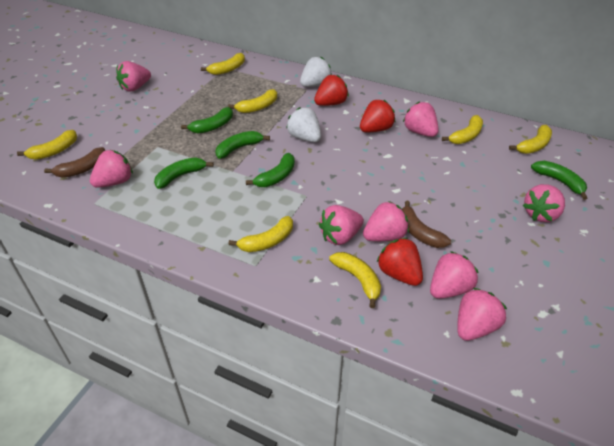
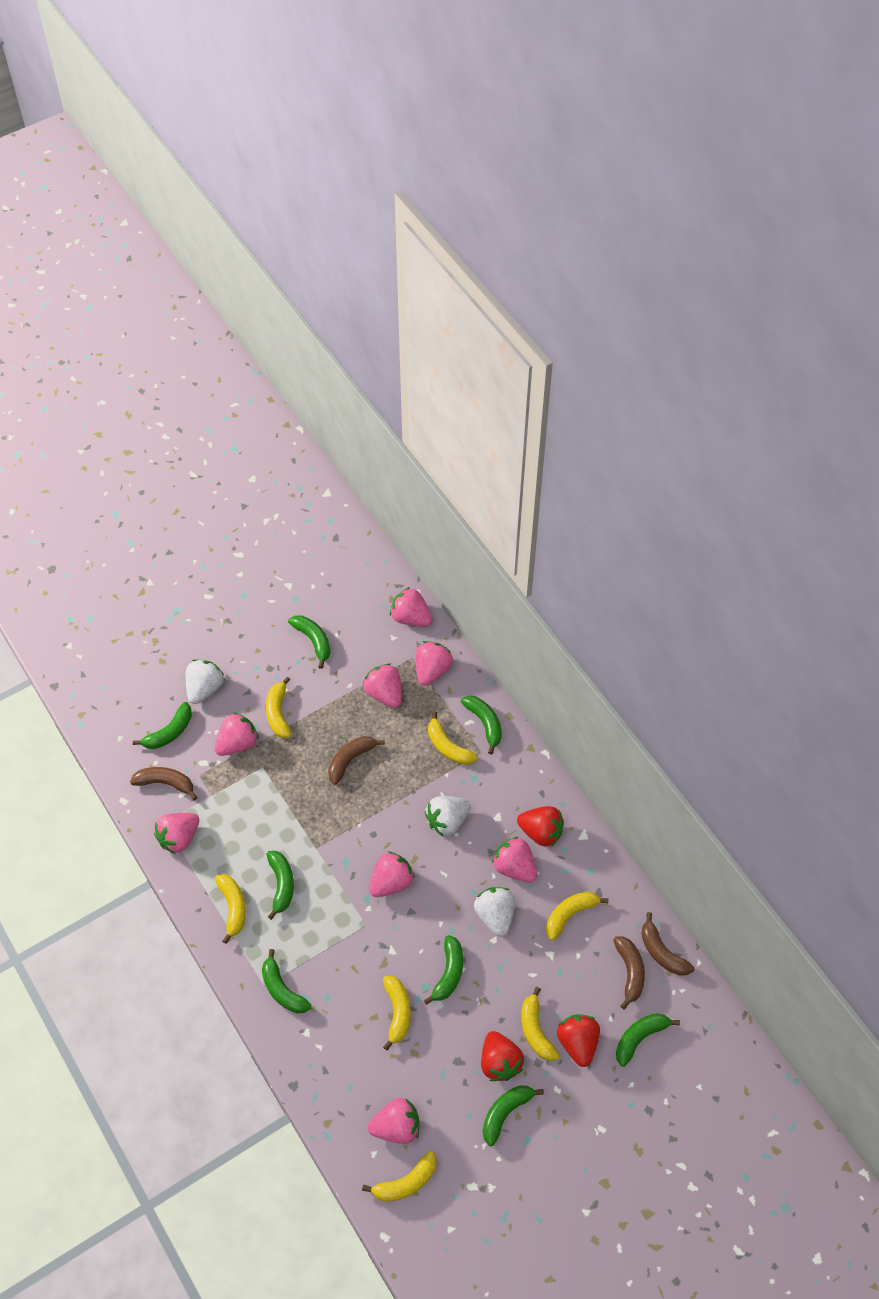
brown banana: [44,147,105,178] [402,201,451,248] = 2 -> [130,767,197,800] [328,736,385,785] [613,937,645,1009] [641,912,695,976] = 4
green banana: [154,157,214,189] [181,107,233,133] [215,131,270,159] [246,153,295,187] [531,161,587,200] = 5 -> [133,702,192,749] [262,949,312,1013] [266,851,294,920] [288,615,330,669] [424,935,463,1005] [461,696,502,754] [483,1085,544,1146] [616,1013,680,1067] = 8
white strawberry: [286,107,321,142] [300,57,332,87] = 2 -> [186,659,224,704] [425,796,471,836] [474,887,515,937] = 3

